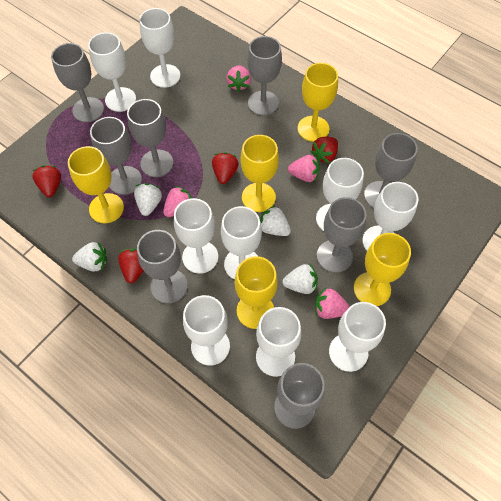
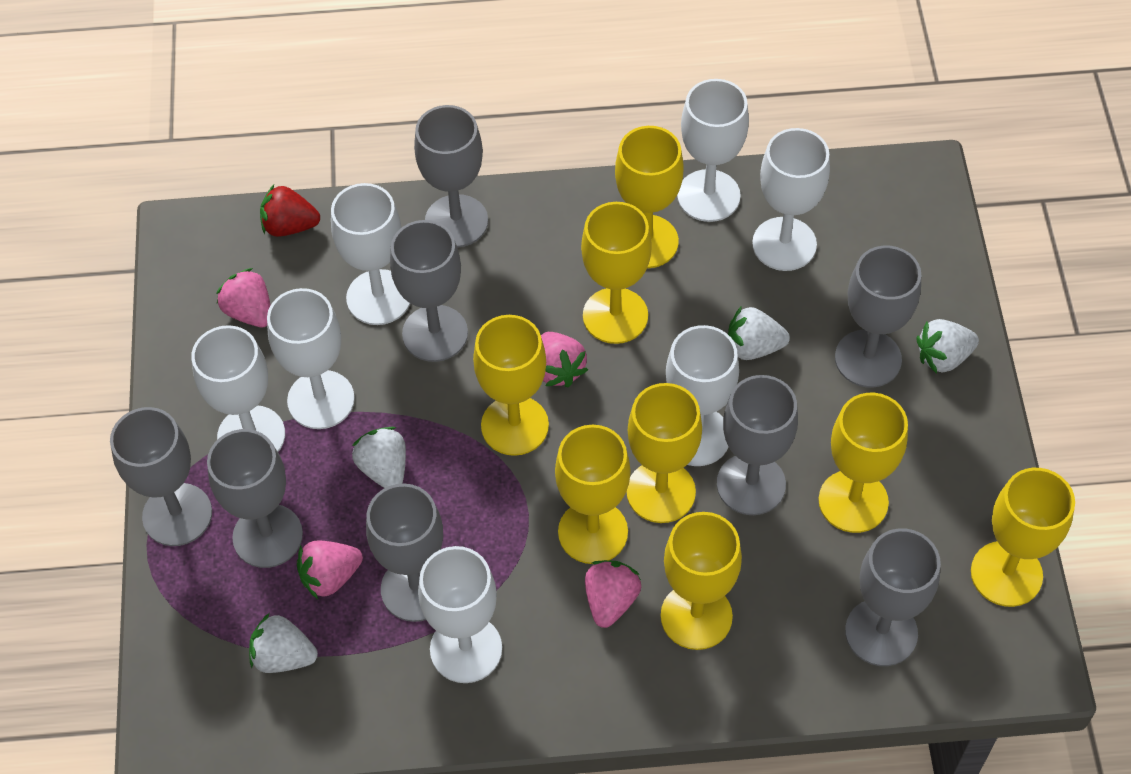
red strawberry: [32,165,61,197] [118,249,143,283] [212,152,239,184] [310,137,338,163] = 4 -> [260,185,320,237] = 1
white goblet: [88,32,136,112] [139,8,180,88] [174,198,218,274] [183,295,230,366] [221,206,262,280] [256,307,301,377] [316,158,364,231] [329,302,386,372] [362,182,419,251] = 9 -> [191,325,285,452] [267,288,355,429] [331,183,410,325] [418,546,502,683] [666,325,739,466] [677,79,749,222] [752,128,830,271] = 7
yellow goblet: [68,146,124,223] [235,256,278,329] [241,135,279,212] [298,63,338,142] [354,233,411,306] = 5 -> [473,315,549,456] [555,425,630,564] [581,202,652,344] [615,126,684,268] [626,383,702,523] [661,512,742,650] [818,393,908,533] [971,468,1075,607] = 8

